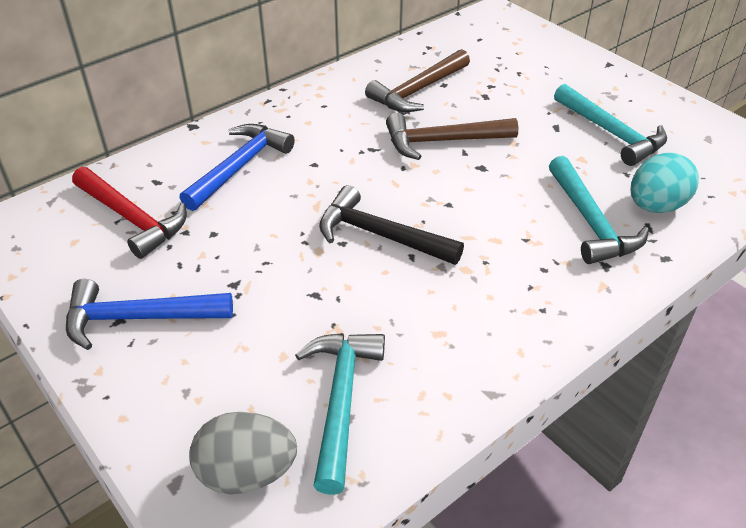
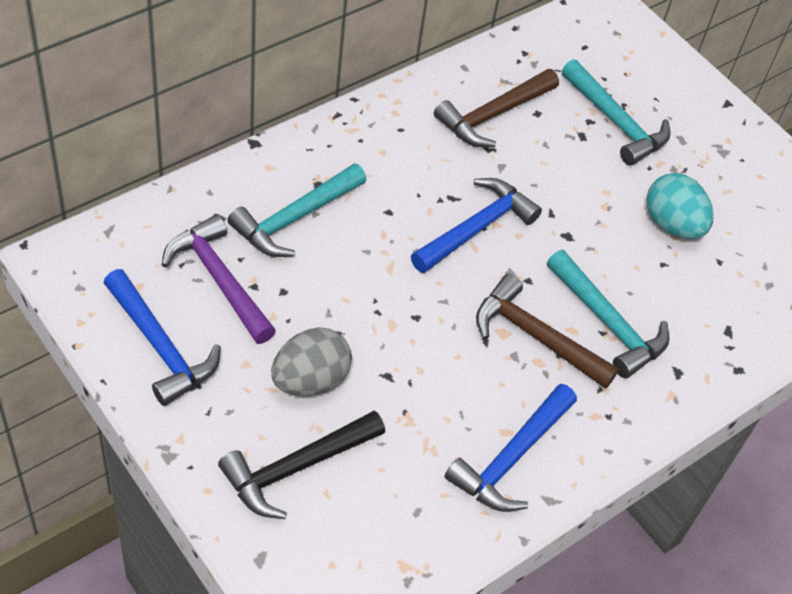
blue hammer: [66,279,233,350] [179,124,295,211] = 2 -> [104,269,221,406] [411,178,542,273] [444,384,577,512] = 3
purple hammer: none = 0 -> [162,214,276,344] = 1
red hammer: [72,167,187,259] = 1 -> none = 0

